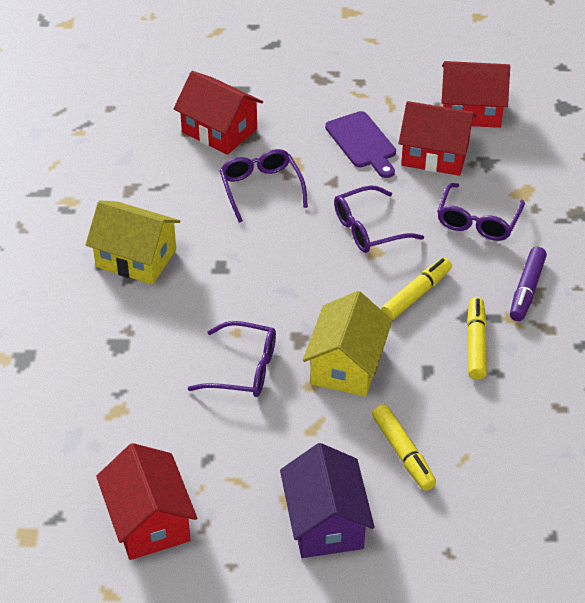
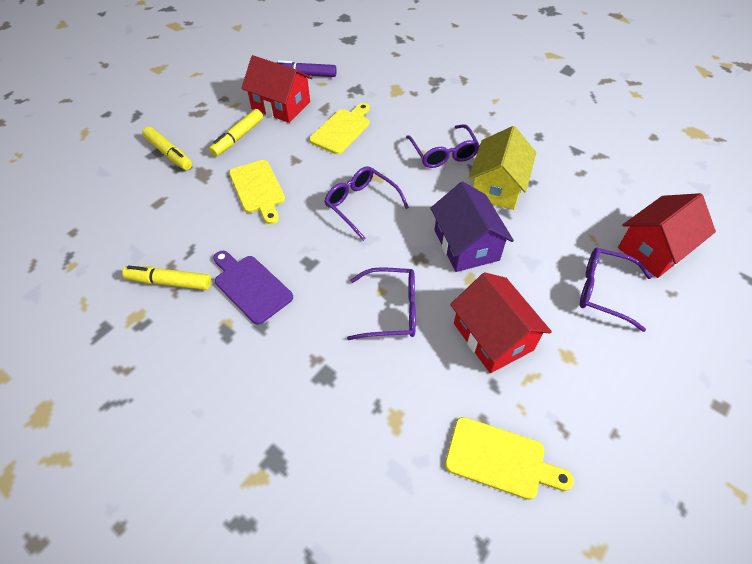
red house: [96,443,197,560] [173,71,263,155] [399,101,476,176] [441,61,510,128] = 4 -> [241,55,313,123] [450,272,552,373] [618,193,716,278] = 3
yellow cutting board: none = 0 -> [229,160,285,224] [309,103,370,154] [445,417,574,500] = 3
yellow house: [85,200,180,285] [302,291,393,397] = 2 -> [468,126,536,210] = 1

